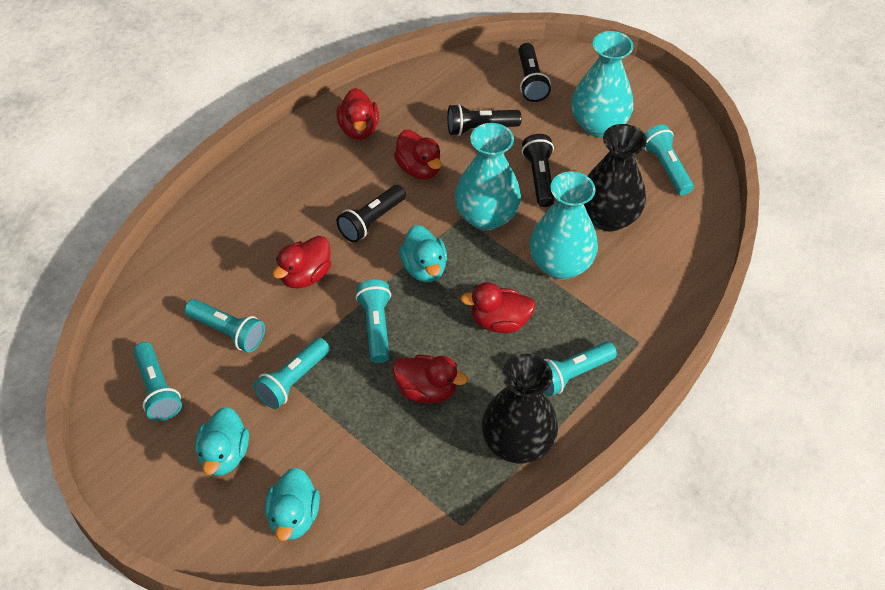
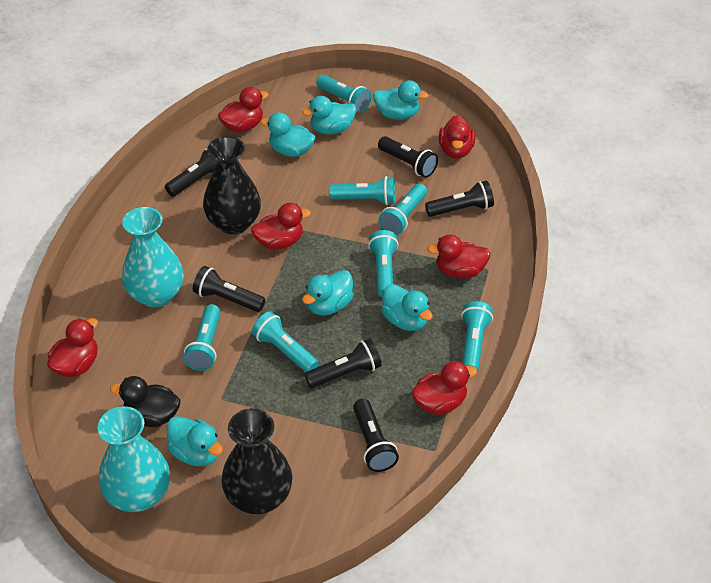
black duck: none = 0 -> [110,376,180,427] = 1
black flashlight: [336,185,406,243] [447,104,522,136] [518,43,551,102] [522,134,554,207] = 4 -> [165,148,217,197] [193,266,265,312] [304,339,382,388] [353,399,399,472] [378,136,438,178] [425,181,494,217] = 6
red duck: [272,236,331,289] [337,88,379,140] [392,355,468,403] [394,130,442,180] [460,282,536,333] = 5 -> [47,318,98,377] [218,87,269,132] [251,203,311,250] [412,361,477,415] [427,234,491,279] [439,115,475,159] = 6
turquoise duck: [195,407,249,476] [265,468,320,541] [399,225,447,282] = 3 -> [167,416,223,466] [261,112,315,157] [302,96,356,134] [302,270,353,316] [373,80,429,120] [381,284,433,331] = 6
turquoise flashlight: [133,342,182,421] [184,299,265,353] [253,338,330,409] [355,280,391,363] [544,342,617,396] [644,124,694,195] = 6 -> [183,304,221,371] [252,312,319,372] [316,75,372,113] [329,176,395,205] [368,230,398,297] [379,183,427,235] [461,301,493,371] = 7
turquoise vase: [455,123,521,231] [529,171,598,280] [571,31,634,137] = 3 -> [98,406,170,512] [122,207,184,307] = 2

